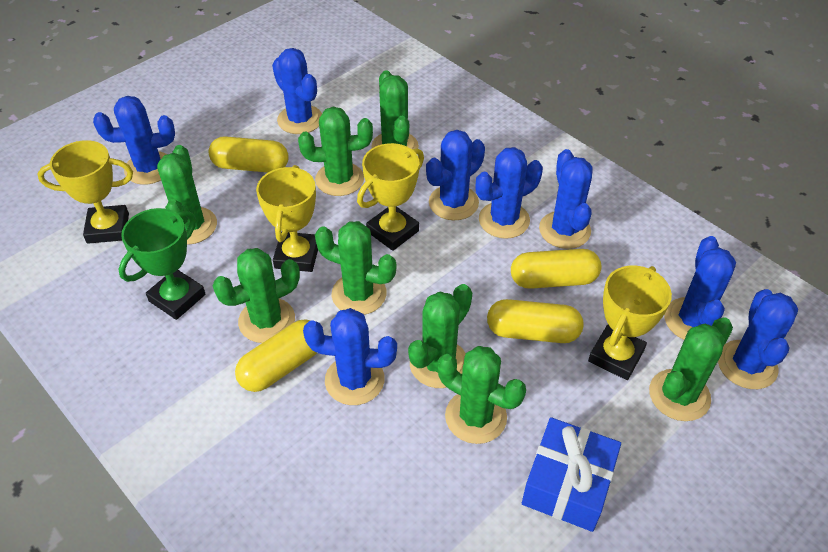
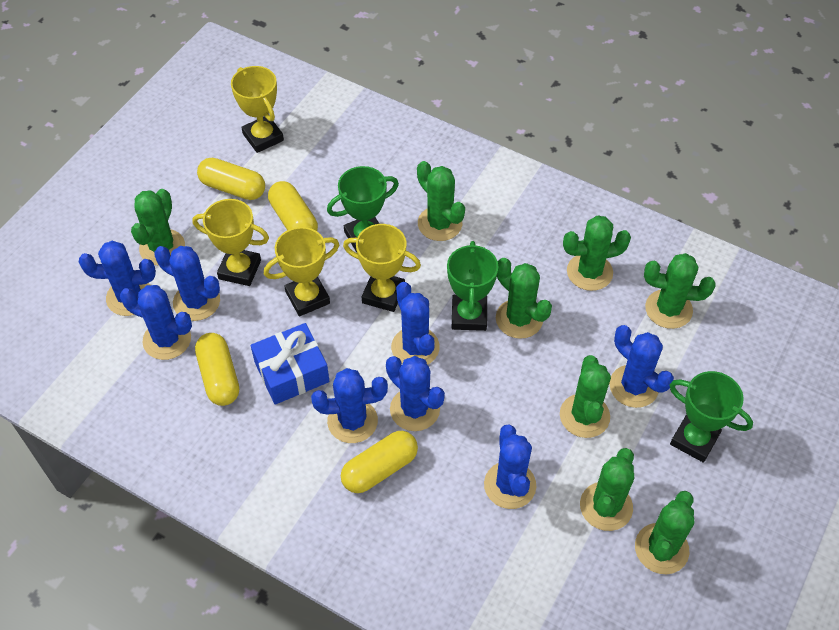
green trophy: [119,208,205,320] = 1 -> [327,166,399,252] [447,241,498,331] [669,371,753,463] = 3

